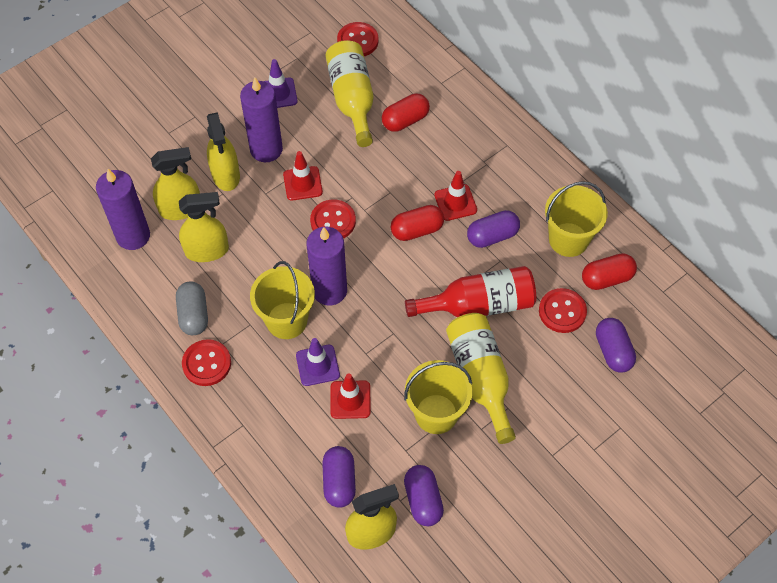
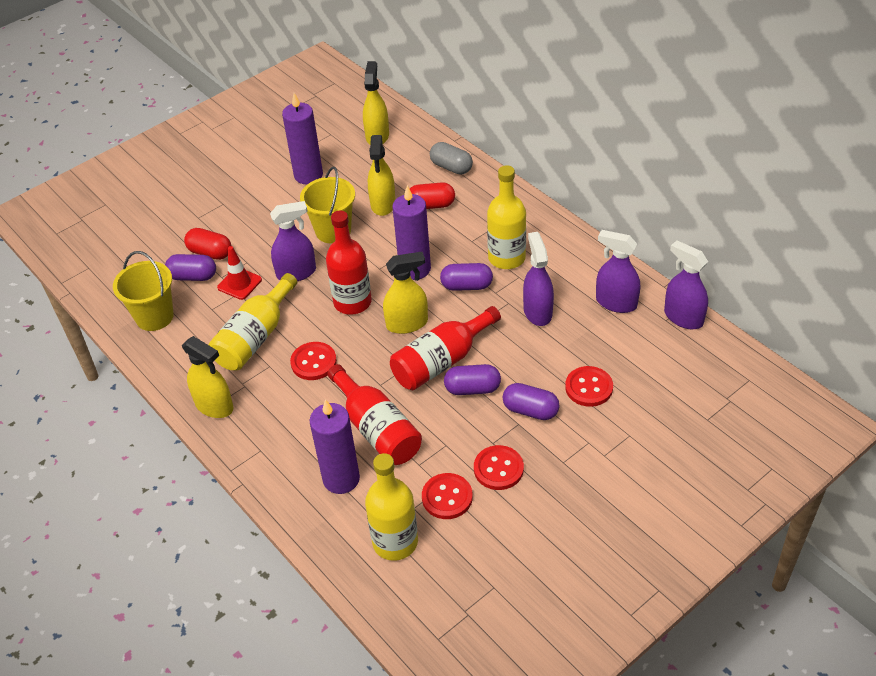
purple spray bottle: none = 0 -> [270,201,316,281] [523,232,554,326] [596,230,640,313] [664,240,708,329] = 4
purple traffic cone: [264,59,297,108] [296,338,340,386] = 2 -> none = 0
red bottle: [405,266,536,317] = 1 -> [326,210,372,315] [328,364,422,465] [390,306,501,390] = 3
red capsule: [382,94,430,132] [391,205,444,241] [582,253,637,290] = 3 -> [184,228,231,260] [410,182,455,209] = 2
red traffic cone: [283,151,323,201] [330,373,371,419] [434,171,477,221] = 3 -> [217,246,262,300] = 1
yellow bottle: [326,40,374,147] [446,313,516,444] = 2 -> [208,273,297,370] [365,453,418,561] [487,165,526,269] = 3
yellow bucket: [250,261,315,339] [404,360,472,434] [545,181,608,257] = 3 -> [113,251,174,331] [300,167,355,244] = 2

